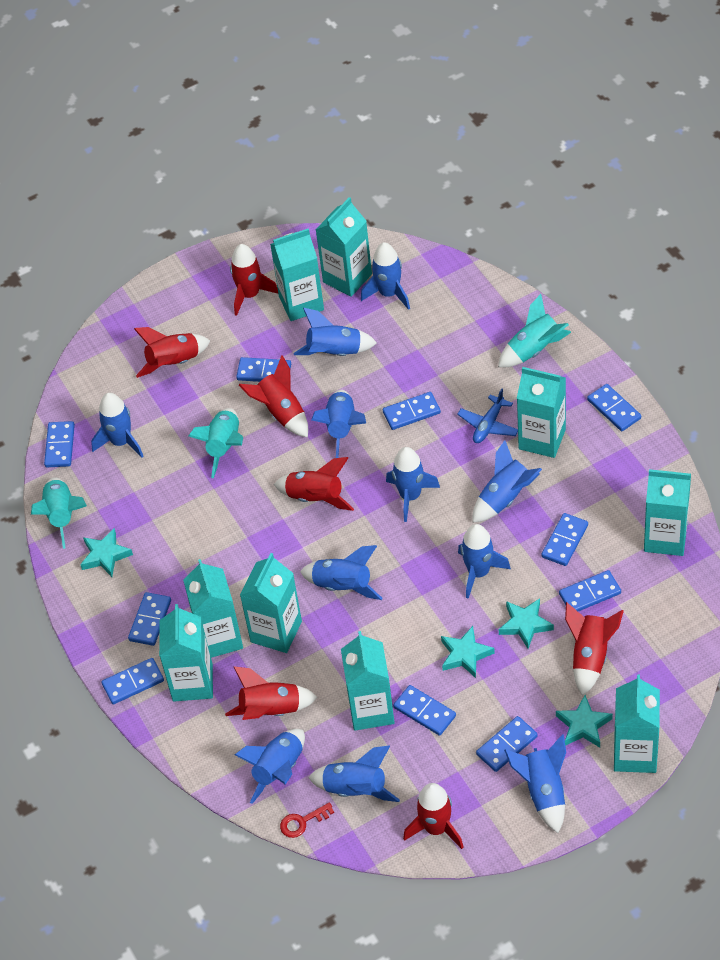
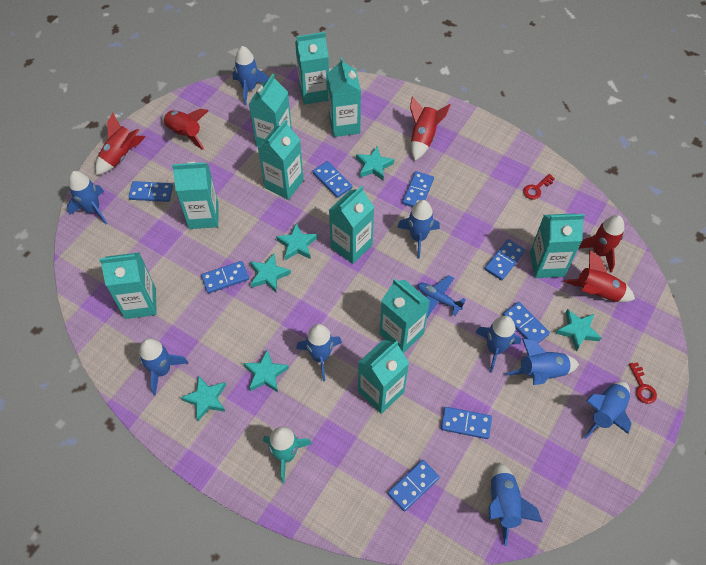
blue domino: [44,421,75,467] [102,658,164,704] [128,592,171,646] [236,357,291,382] [383,392,441,430] [393,685,456,736] [476,716,538,772] [541,513,588,566] [559,570,621,611] [587,384,641,431] = 10 -> [129,181,173,202] [201,261,249,293] [313,161,352,198] [388,460,440,511] [402,171,434,207] [441,407,492,439] [485,239,525,280] [503,302,550,343] = 8
blue rocket: [91,393,144,458] [235,729,305,804] [294,308,377,356] [300,545,383,600] [308,746,400,802] [311,390,366,458] [361,242,410,310] [386,447,440,522] [458,524,511,599] [472,440,542,523] [504,734,566,833] = 11 -> [67,171,107,225] [139,338,188,396] [232,46,269,105] [296,324,342,381] [397,200,440,258] [475,316,521,373] [488,463,542,546] [506,338,579,385] [584,381,632,439] = 9
red key: [280,802,334,838] = 1 -> [523,174,555,200] [629,362,657,404] = 2
red rocket: [134,327,210,378] [225,666,318,720] [230,244,278,316] [239,355,308,437] [274,457,354,511] [403,783,464,849] [565,602,624,696] = 7 -> [95,113,145,175] [162,109,209,150] [410,96,450,160] [564,250,635,302] [578,215,624,273] = 5
turquoise carton: [159,604,213,701] [183,559,243,658] [240,553,302,653] [270,229,324,321] [316,197,372,297] [341,631,395,731] [517,367,566,458] [614,675,660,773] [644,469,691,556] = 9 -> [99,252,157,319] [172,161,219,229] [249,74,292,147] [258,120,304,200] [295,32,329,105] [327,57,361,137] [329,185,374,264] [358,339,409,414] [379,279,430,353] [530,213,585,278] = 10
turquoise rocket: [31,477,87,549] [188,408,243,478] [498,294,571,367] = 3 -> [263,427,312,483] = 1
turquoise star: [80,528,133,577] [441,626,495,678] [499,598,554,649] [556,695,613,747] = 4 -> [181,375,226,421] [243,349,289,393] [250,254,291,292] [276,223,317,260] [356,146,394,181] [555,309,602,352] = 6

